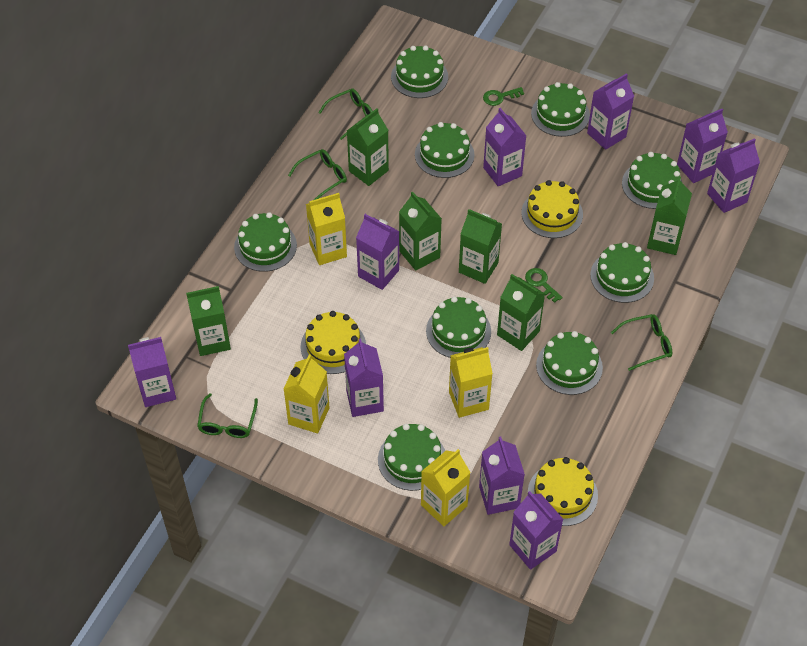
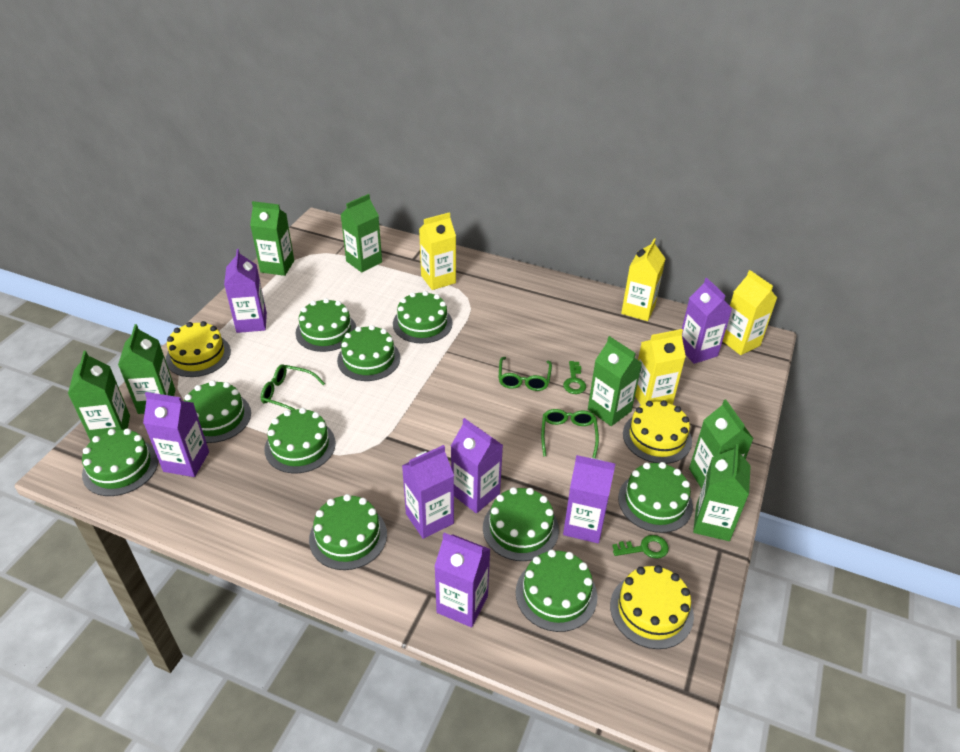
green cake: [234,212,297,272] [378,424,445,491] [391,45,448,98] [415,122,475,178] [426,296,491,358] [531,82,590,137] [536,331,603,395] [590,242,654,303] [622,152,682,209] = 9 -> [82,428,158,496] [184,380,251,443] [265,408,336,473] [295,298,356,352] [309,494,387,570] [337,325,400,381] [393,291,453,344] [483,487,559,561] [516,550,597,632] [618,462,693,533] = 10
green carton: [186,286,231,356] [347,108,389,186] [399,191,442,270] [459,209,502,284] [497,274,545,351] [647,176,692,255] = 6 -> [68,351,130,441] [118,324,175,414] [250,201,294,276] [340,194,382,272] [588,336,642,426] [689,399,753,489] [693,444,751,541] = 7
green glasses: [197,393,258,438] [288,149,347,200] [318,89,373,140] [611,314,672,371] = 4 -> [261,364,325,410] [498,357,552,391] [541,409,599,458] = 3
purple carton: [128,337,176,407] [344,338,384,417] [356,214,400,290] [479,437,525,515] [483,108,526,186] [509,491,564,570] [587,73,634,150] [677,109,728,183] [707,138,760,213] = 9 -> [143,392,209,477] [224,249,267,333] [402,445,454,539] [434,533,490,627] [451,418,503,513] [563,455,615,543] [682,278,733,364] = 7

